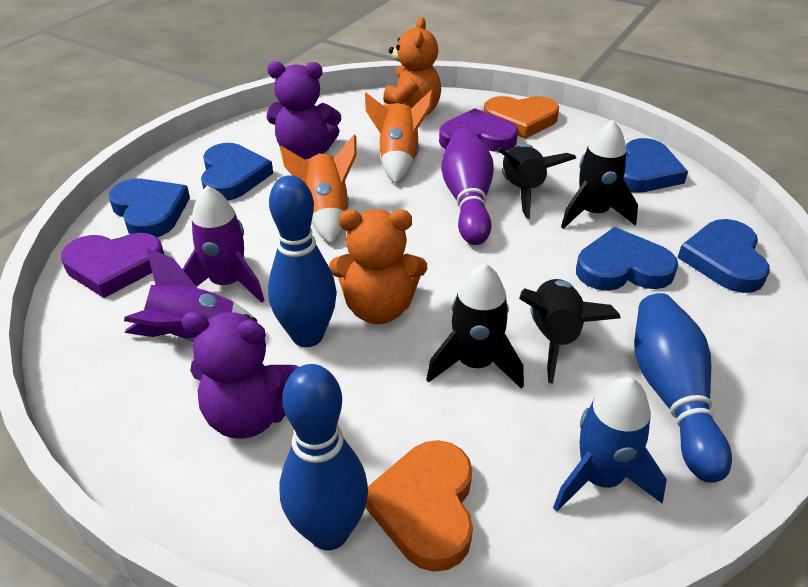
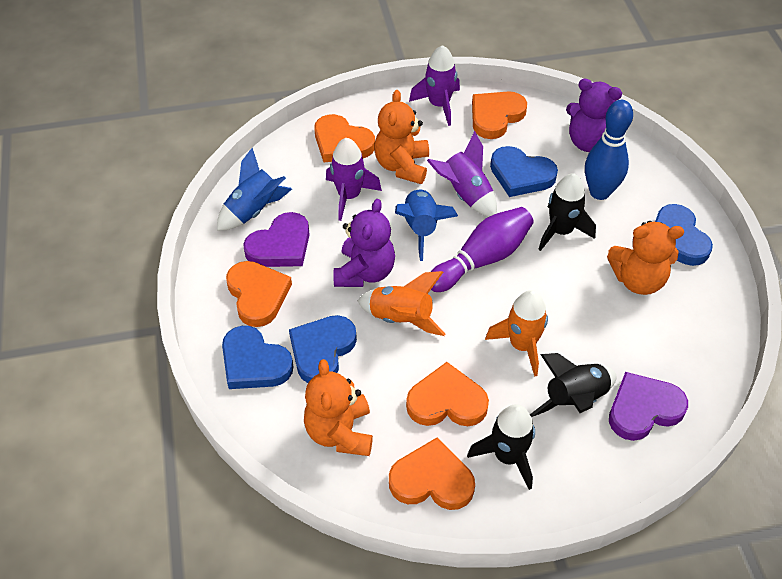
black rocket: [426,263,524,389] [498,144,576,219] [519,279,621,384] [561,120,638,229] = 4 -> [467,404,535,490] [530,353,616,417] [538,173,596,251] = 3
blue bowling pin: [268,175,337,347] [280,364,368,550] [634,293,732,483] = 3 -> [585,100,633,200] = 1
blue heart: [108,179,190,237] [201,143,273,201] [576,227,678,291] [624,138,688,193] [677,219,770,293] = 5 -> [222,326,294,389] [289,315,357,383] [490,146,558,197] [655,204,713,266] = 4
blue rocket: [553,377,667,512] = 1 -> [217,148,292,230] [395,189,458,261] = 2
orange heart: [365,440,473,572] [484,96,559,139] = 2 -> [226,261,292,327] [314,114,375,162] [389,437,475,510] [406,362,489,426] [472,91,527,139] = 5
orange teddy bear: [329,209,427,324] [383,17,441,115] = 2 -> [304,359,373,456] [374,90,429,184] [607,221,684,295] = 3
purple rocket: [124,248,253,342] [183,186,265,303] = 2 -> [326,138,382,221] [409,45,460,126] [427,131,497,217] = 3

